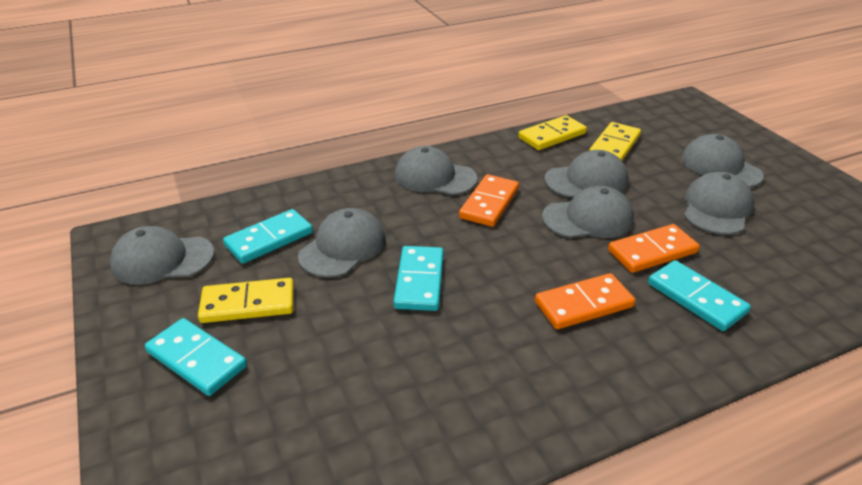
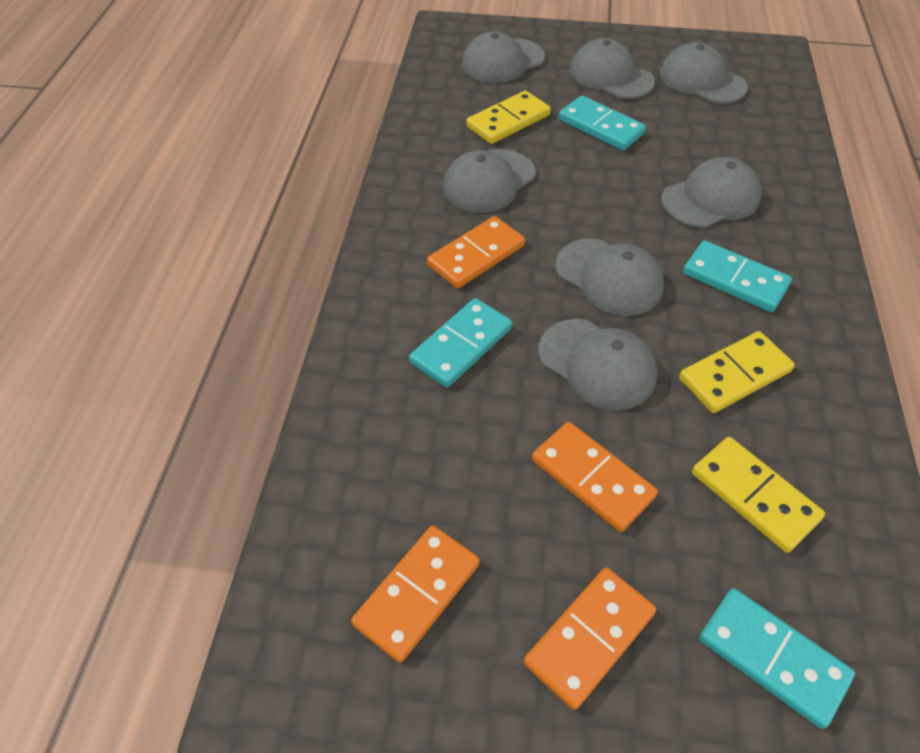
orange domino: [459,174,519,227] [535,273,635,329] [608,224,700,273] = 3 -> [351,526,480,663] [427,216,525,289] [524,568,656,710] [532,422,658,532] = 4

